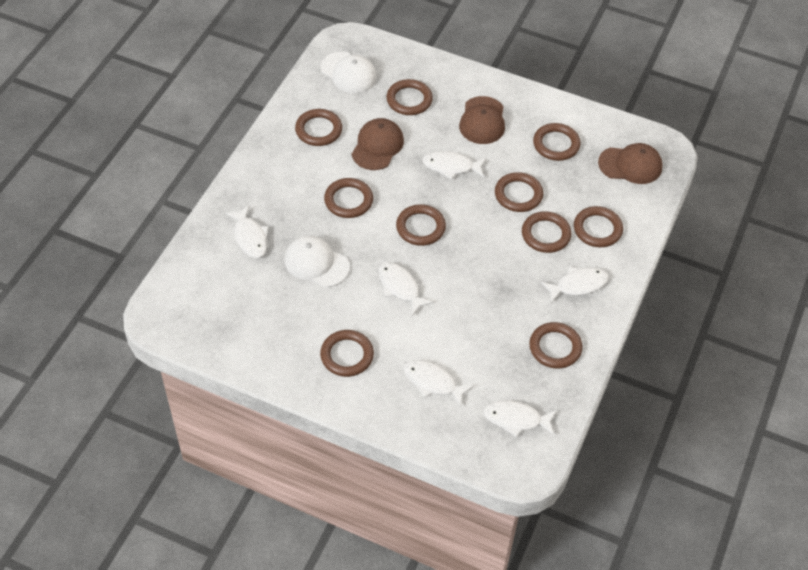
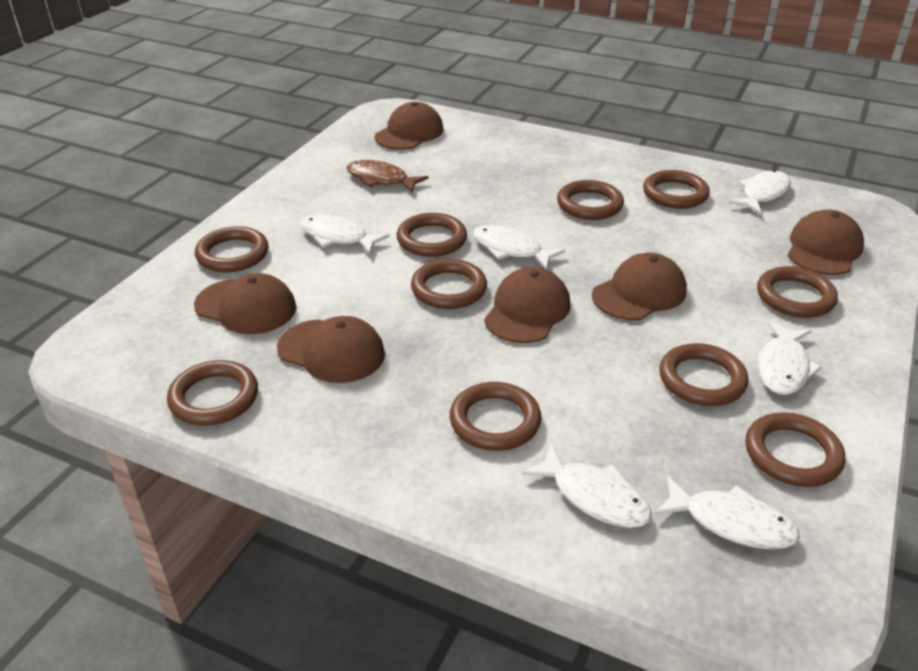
brown cap: [352,118,404,170] [459,96,505,144] [598,143,662,184] = 3 -> [194,273,296,334] [277,316,385,383] [375,102,444,150] [484,267,571,343] [592,253,687,320] [787,209,864,275] = 6
brown fish: none = 0 -> [346,160,428,193] = 1
white cap: [285,236,350,287] [321,51,377,93] = 2 -> none = 0

